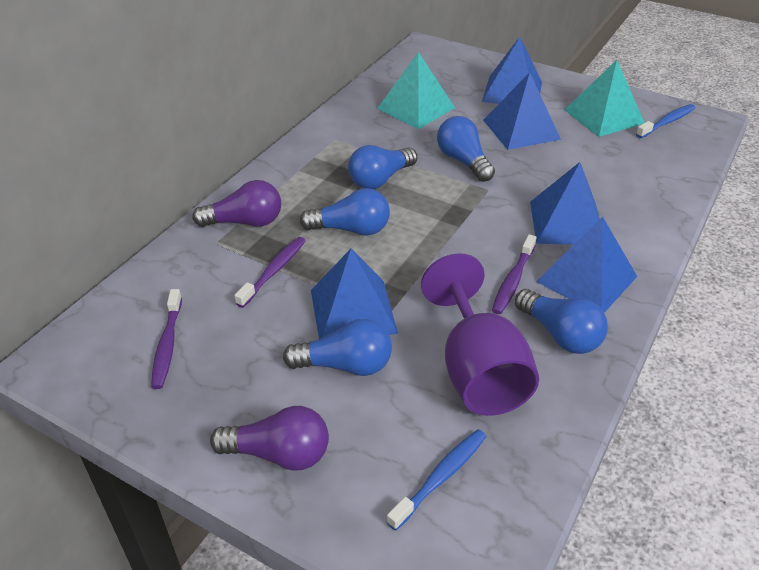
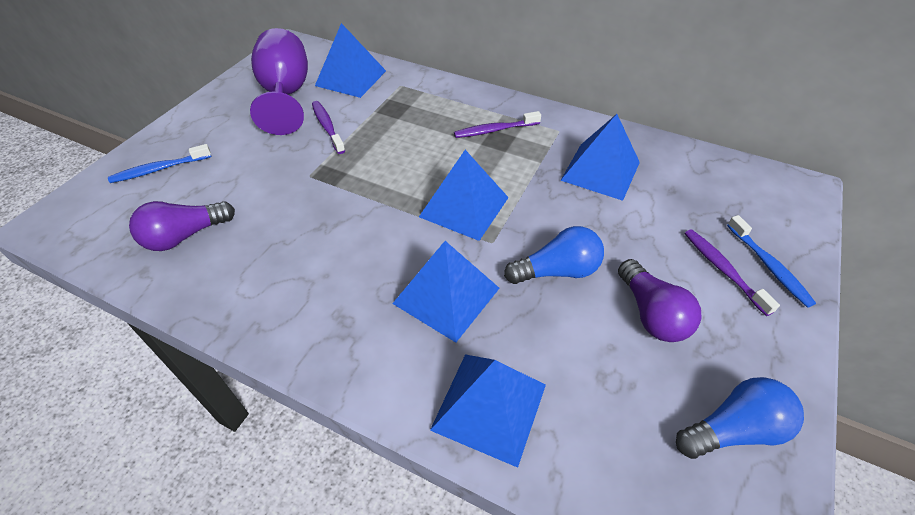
blue light bulb: [283,319,392,376] [300,188,390,236] [348,145,417,189] [437,116,495,182] [515,289,608,354] = 5 -> [504,226,604,284] [676,377,804,459] = 2
turquoise pyramid: [377,52,455,129] [564,60,645,137] = 2 -> none = 0

